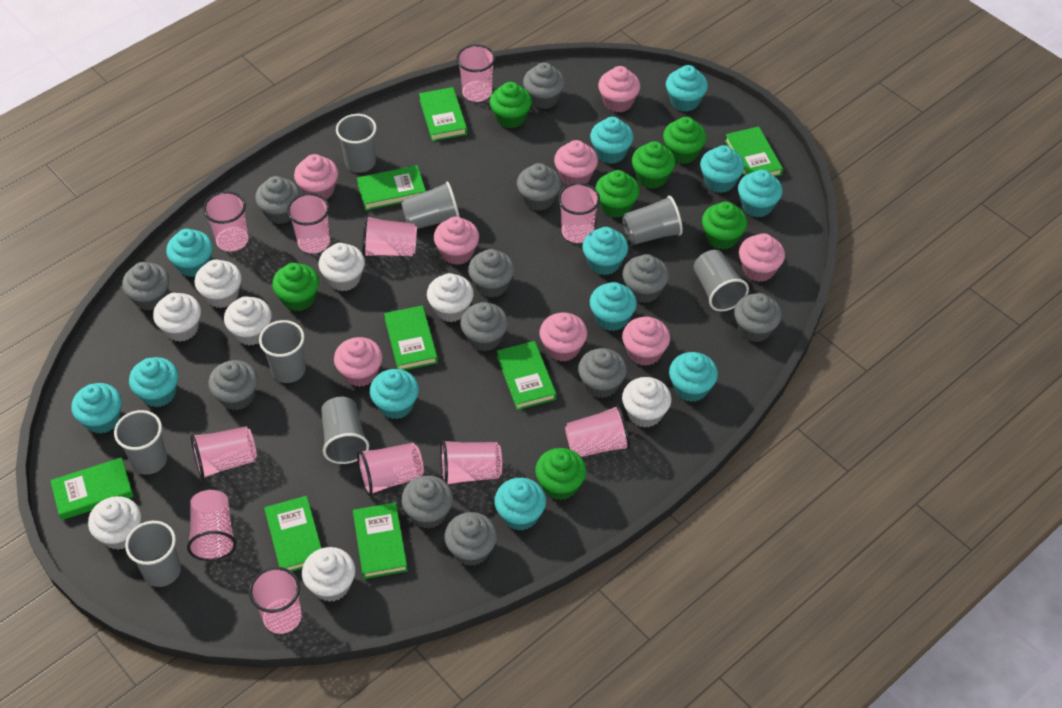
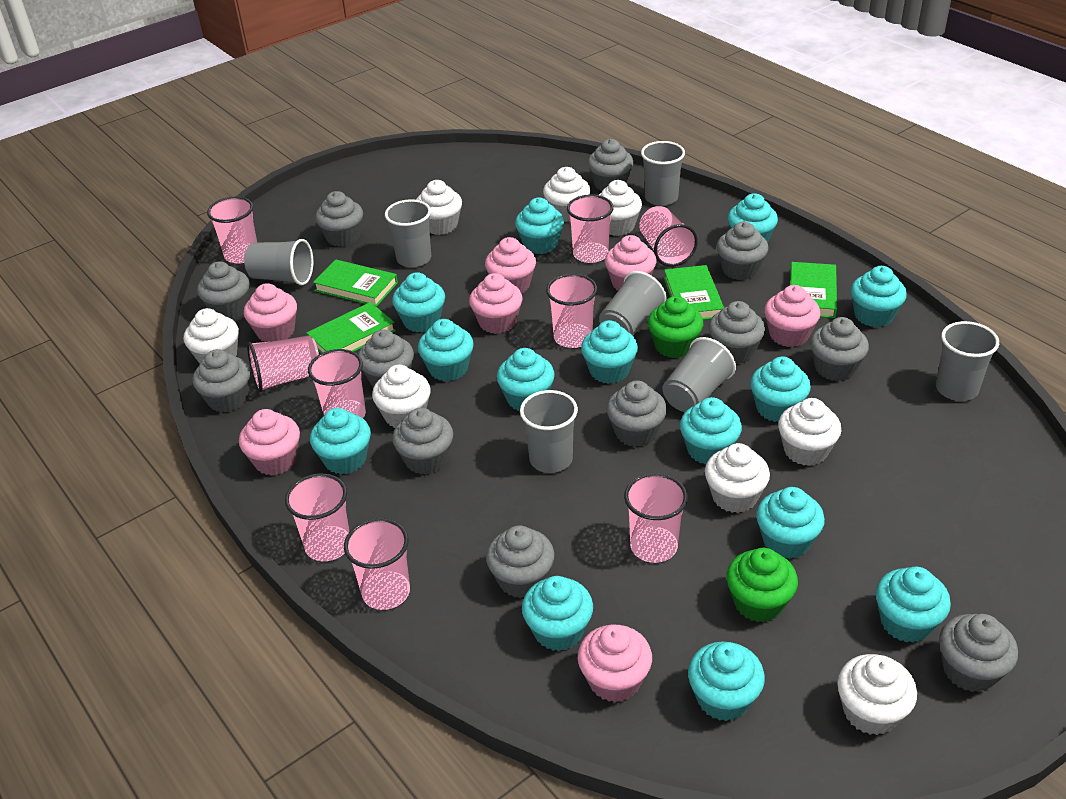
green book: [50,458,134,520] [264,496,321,572] [353,502,408,579] [357,165,426,210] [384,305,438,370] [419,87,467,141] [497,341,556,410] [725,126,783,177] = 8 -> [307,302,396,353] [313,259,398,307] [664,265,724,320] [790,262,837,318] = 4
green cupcake: [272,263,319,311] [490,82,532,128] [535,448,586,500] [595,170,640,218] [632,141,675,189] [663,117,707,164] [702,202,747,250] = 7 -> [648,296,703,358] [726,548,798,622] = 2
grey cup: [114,410,167,475] [125,521,181,587] [259,320,306,383] [321,397,369,464] [336,114,377,173] [401,181,459,229] [623,196,683,245] [694,250,749,311] = 8 -> [244,239,313,285] [385,199,431,267] [520,390,578,473] [599,271,667,336] [641,141,685,206] [663,337,736,412] [936,321,999,401] = 7
pink cup: [187,490,237,561] [191,426,257,480] [203,191,248,252] [249,567,302,634] [287,193,330,253] [357,443,424,496] [362,215,417,257] [440,440,502,484] [456,44,495,102] [558,183,600,243] [565,405,630,457] = 11 -> [207,197,257,264] [247,335,319,392] [285,473,350,561] [308,349,366,418] [344,518,410,610] [546,274,598,348] [567,194,614,263] [624,473,688,563] [639,206,698,267] = 9
pink cupcake: [294,154,338,199] [334,337,382,387] [434,217,479,265] [540,312,587,362] [554,140,598,185] [598,66,640,112] [622,317,670,366] [739,233,785,282] = 8 -> [239,409,300,475] [244,283,297,342] [469,273,522,334] [485,237,536,293] [578,625,652,702] [605,235,656,291] [764,285,820,347] = 7
turquoise cupcake: [71,383,122,434] [129,357,178,407] [166,229,213,277] [370,369,419,419] [494,478,546,531] [582,227,628,275] [590,117,633,164] [590,282,637,331] [666,65,708,112] [669,352,718,402] [700,145,744,193] [738,170,783,217] = 12 -> [310,408,371,474] [392,272,445,332] [418,319,474,381] [497,348,555,411] [515,197,564,254] [522,576,593,651] [581,320,638,384] [680,397,742,465] [688,642,765,721] [728,193,778,243] [750,357,811,422] [756,487,825,559] [851,266,907,327] [876,567,951,643] = 14

